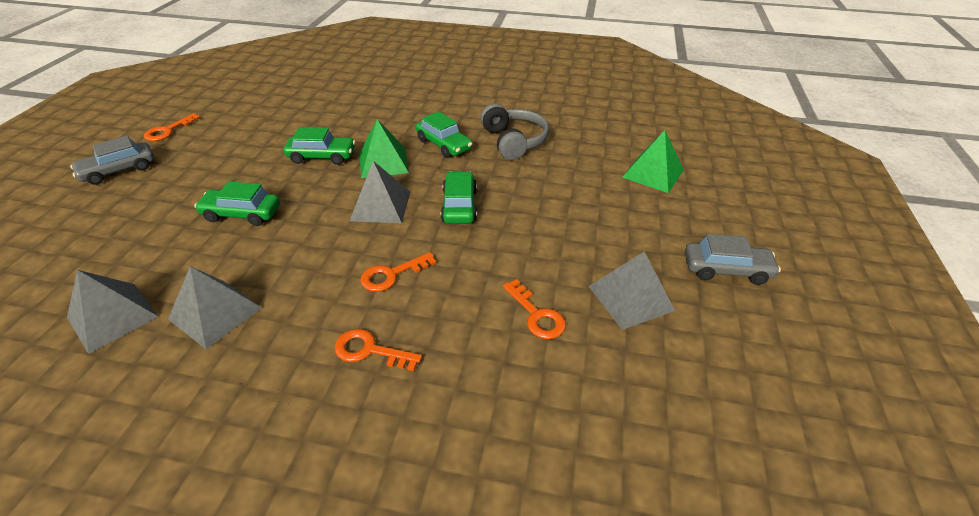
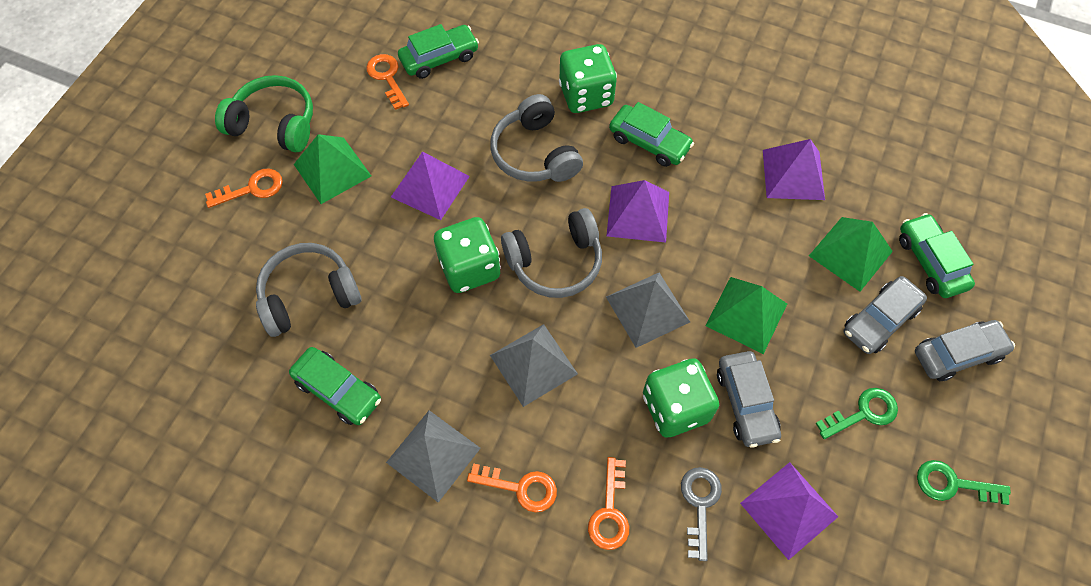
green dice: none = 0 -> [434,217,501,293] [559,44,617,113] [643,358,719,438] = 3
green headphones: none = 0 -> [215,75,313,152] = 1
green key: none = 0 -> [815,388,898,439] [917,460,1011,505] = 2
green pyramid: [360,119,409,178] [622,130,684,193] = 2 -> [294,134,371,204] [705,277,787,354] [809,217,893,292] = 3
grey car: [70,136,154,185] [685,234,781,285] = 2 -> [717,351,781,448] [844,276,927,354] [915,320,1015,381] = 3
grey headphones: [480,104,549,160] = 1 -> [256,243,361,337] [490,94,583,182] [501,208,602,298] = 3
grey key: none = 0 -> [681,467,722,561] = 1
grey pyramid: [67,270,159,354] [168,266,262,349] [350,161,410,223] [589,251,675,330] = 4 -> [386,410,480,503] [490,324,578,407] [606,273,690,348] = 3
purple pyramid: none = 0 -> [391,151,470,220] [607,180,669,243] [740,462,838,560] [763,139,825,200] = 4

